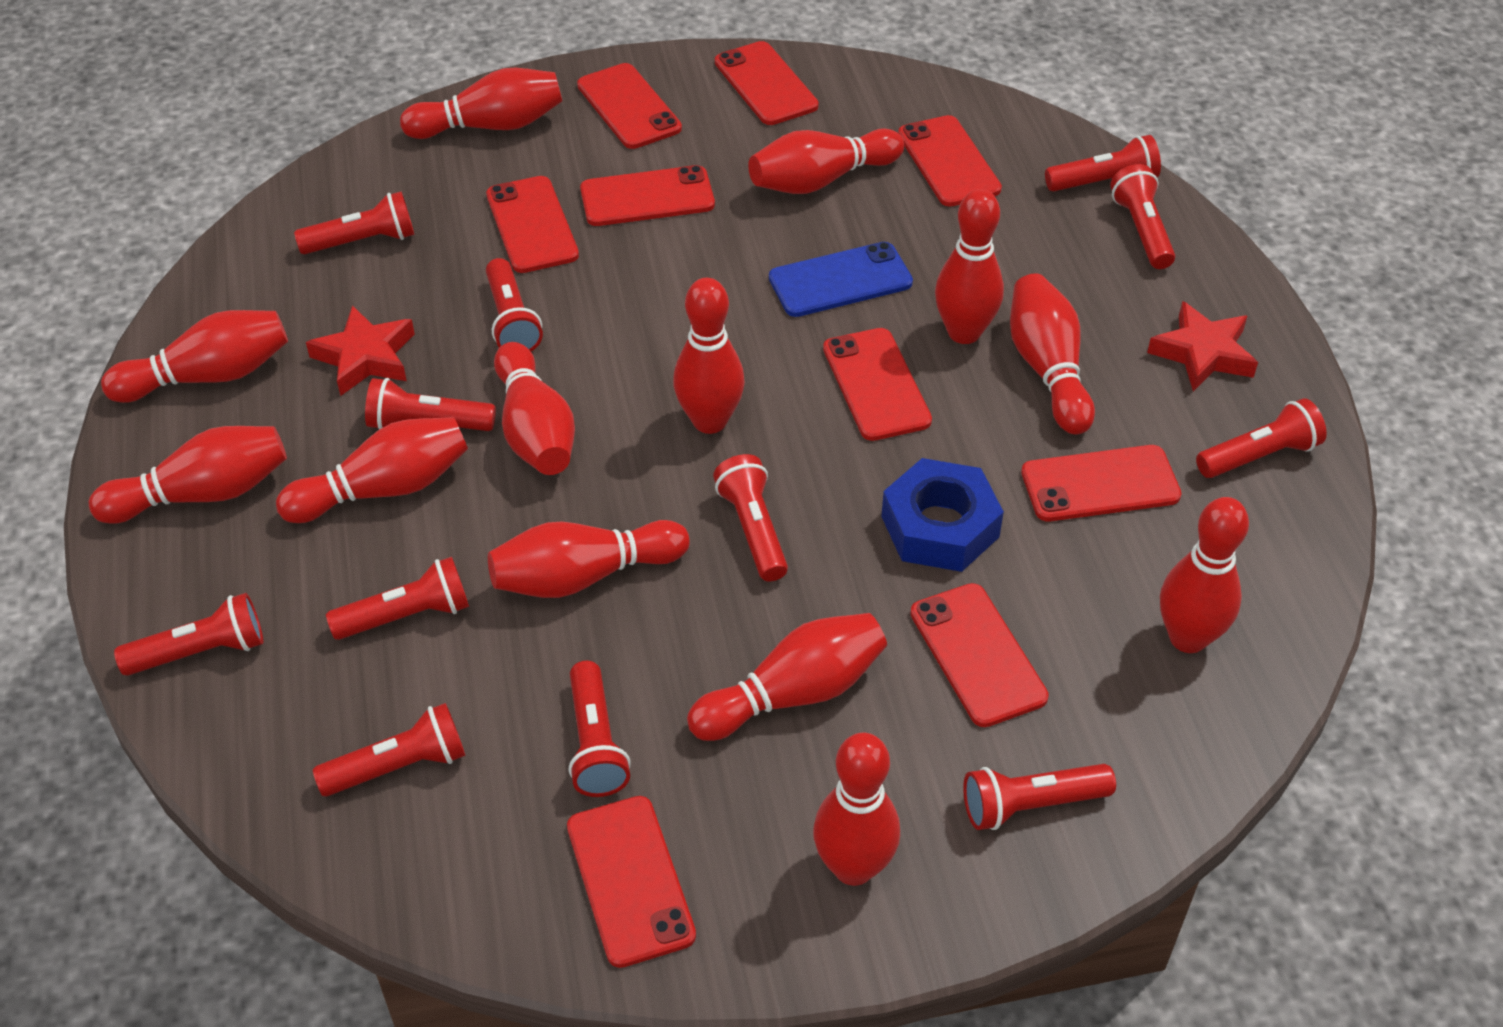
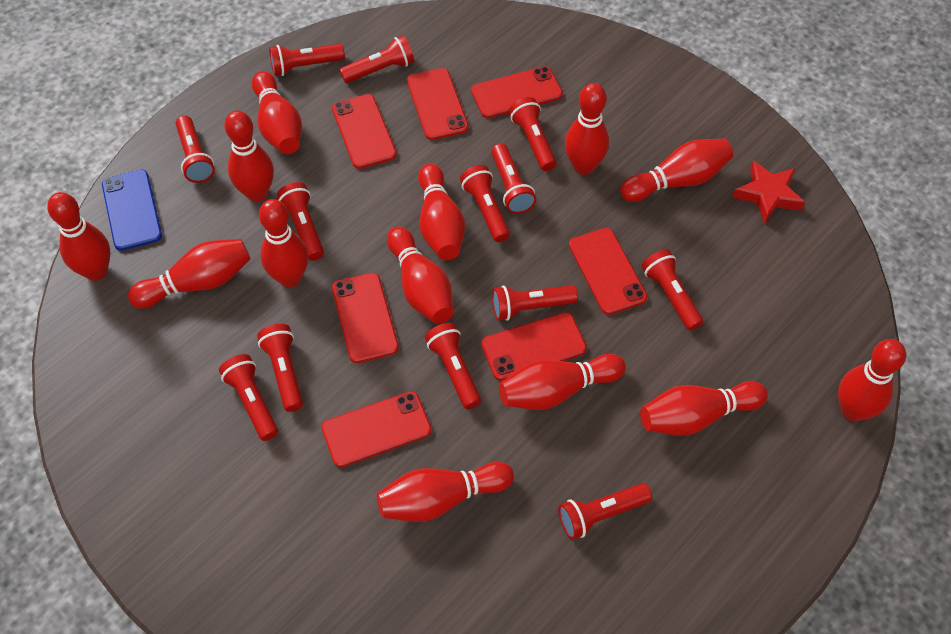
blue nut: [881,458,1004,572] = 1 -> none = 0
red flashlight: [114,593,263,676] [294,191,414,254] [313,703,466,796] [326,557,469,640] [365,378,496,431] [486,258,543,351] [569,661,631,797] [713,454,788,581] [963,764,1116,830] [1045,135,1161,192] [1110,164,1175,269] [1196,398,1327,478] = 12 -> [175,115,215,183] [219,354,278,441] [257,324,303,412] [269,44,345,76] [277,182,324,261] [339,35,414,83] [425,323,481,409] [460,165,510,242] [491,144,536,214] [492,285,578,321] [509,97,556,171] [558,483,652,540] [642,249,703,331] = 13
red phone: [486,176,579,273] [567,796,696,968] [577,63,682,149] [580,165,715,226] [715,41,819,125] [823,328,932,441] [898,115,1002,207] [910,583,1049,727] [1021,445,1181,521] = 9 -> [322,391,431,467] [332,94,396,169] [332,273,399,363] [407,68,469,140] [471,66,563,118] [481,312,587,381] [569,228,647,315] = 7
red star: [306,305,415,396] [1147,301,1258,392] = 2 -> [732,160,805,224] = 1

